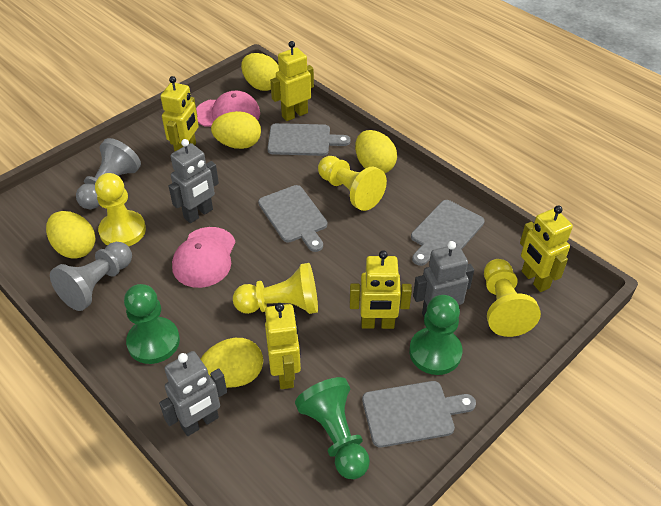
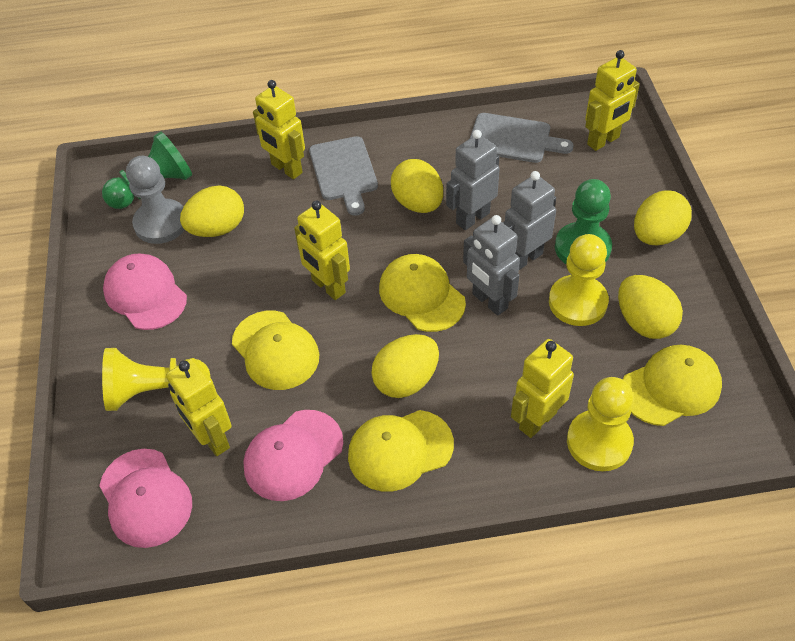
green pawn: [124,284,180,364] [295,377,370,479] [409,295,462,375] = 3 -> [102,131,192,209] [555,179,612,264] = 2
grey cutting board: [258,185,327,252] [267,123,351,156] [362,381,476,448] [411,200,485,266] = 4 -> [309,136,378,216] [470,113,573,163] = 2
grey pawn: [50,242,132,311] [76,138,141,209] = 2 -> [126,156,185,244] = 1
pink cap: [172,227,236,288] [196,91,260,127] = 2 -> [99,449,192,548] [103,254,187,330] [243,410,343,501] = 3
yellow cap: none = 0 -> [232,311,319,390] [348,410,454,492] [379,254,466,332] [623,345,722,426] = 4
yellow pawn: [95,173,146,246] [233,263,318,314] [318,156,387,211] [484,259,541,337] = 4 -> [102,348,211,411] [549,234,609,326] [567,377,634,471] = 3

